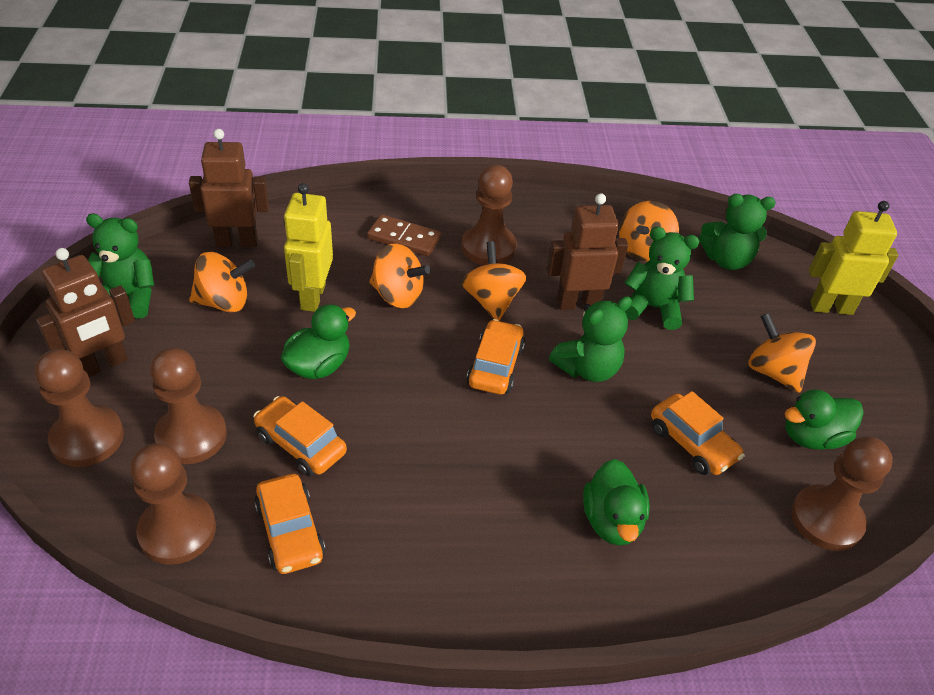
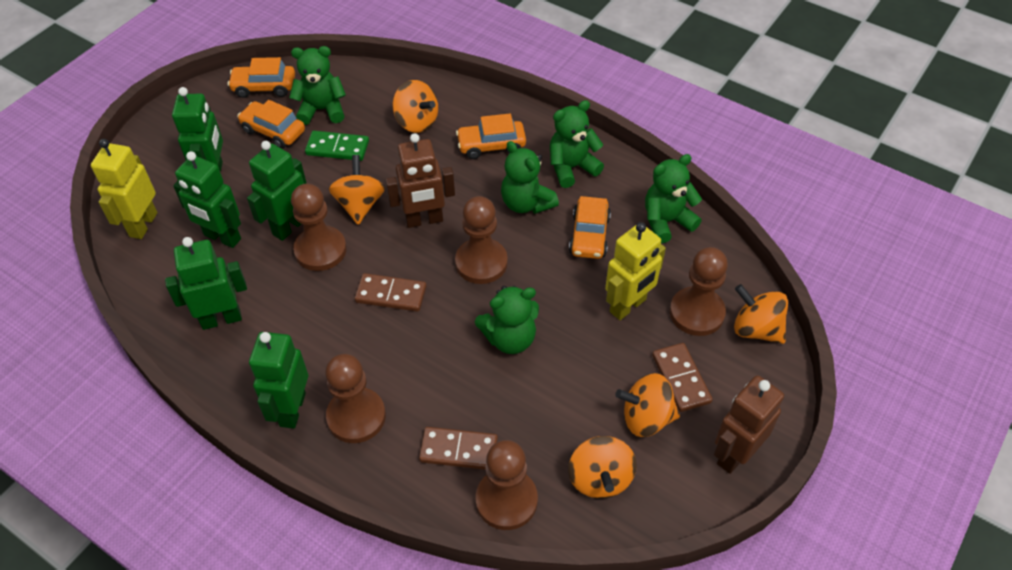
brown domino: [367,214,441,256] = 1 -> [355,273,427,312] [419,427,498,470] [652,343,713,412] = 3
brown robot: [36,248,135,377] [189,129,269,247] [547,193,628,310] = 3 -> [386,133,455,228] [714,375,784,474] = 2
green domino: none = 0 -> [305,131,369,161] = 1
green duck: [281,304,356,379] [583,459,650,546] [784,389,864,450] = 3 -> none = 0
green robot: none = 0 -> [165,237,247,330] [172,87,223,171] [173,151,241,248] [247,141,307,241] [249,332,308,429] = 5
green teddy bear: [86,214,154,318] [549,296,632,382] [624,227,699,330] [699,194,776,270] = 4 -> [289,46,346,125] [475,286,539,354] [501,141,559,214] [550,100,604,188] [645,154,702,243] = 5

